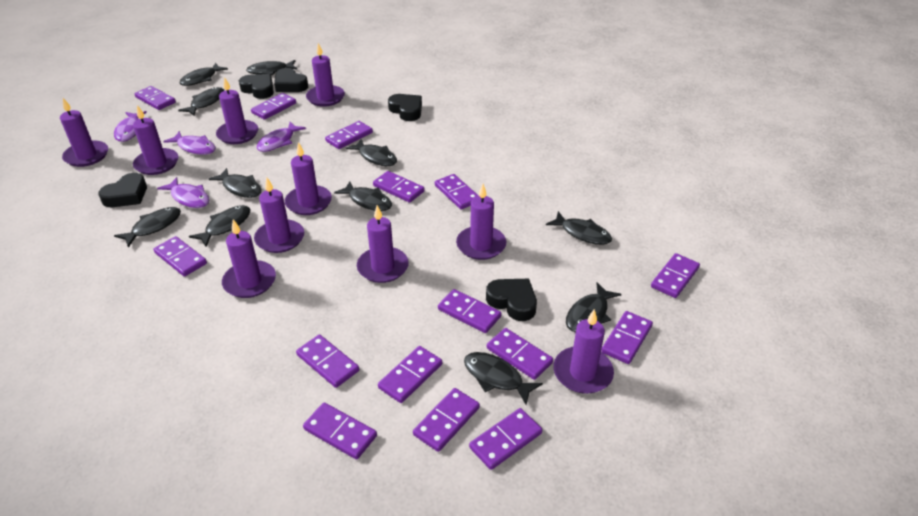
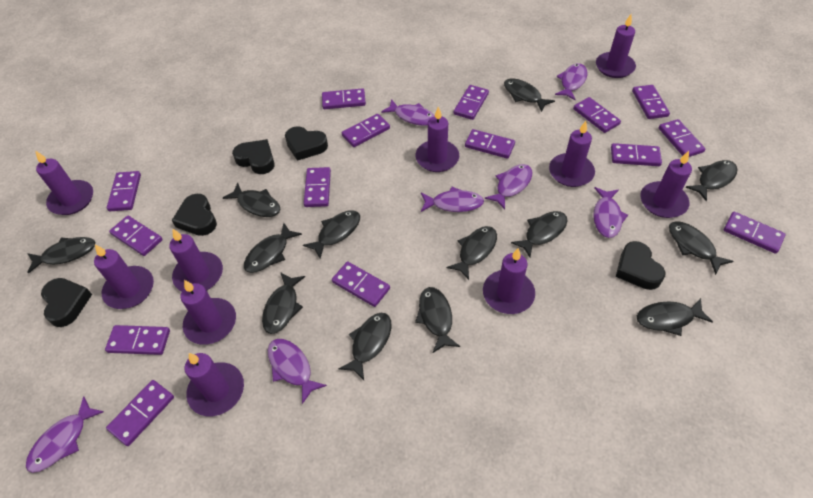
black fish: [114,207,181,248] [178,87,224,116] [180,63,228,86] [189,205,250,247] [209,168,262,198] [246,60,297,75] [334,181,392,211] [346,139,397,166] [464,352,543,405] [546,211,612,245] [566,283,621,332] = 11 -> [27,237,96,274] [223,182,280,217] [244,223,302,273] [262,272,305,334] [303,210,360,259] [339,313,392,380] [415,287,460,353] [447,226,497,280] [504,78,555,112] [511,211,567,257] [637,298,713,336] [669,221,734,275] [685,160,737,201] = 13
purple fish: [114,111,147,142] [157,177,210,208] [163,131,216,155] [257,122,306,152] = 4 -> [26,396,104,473] [268,339,327,404] [381,99,435,126] [421,187,484,212] [485,164,532,209] [555,63,587,100] [593,187,628,238] = 7

